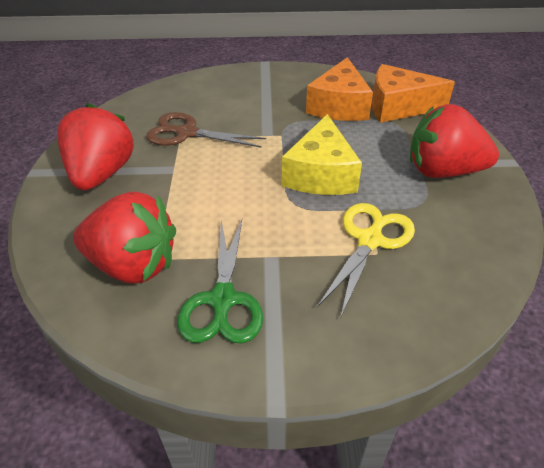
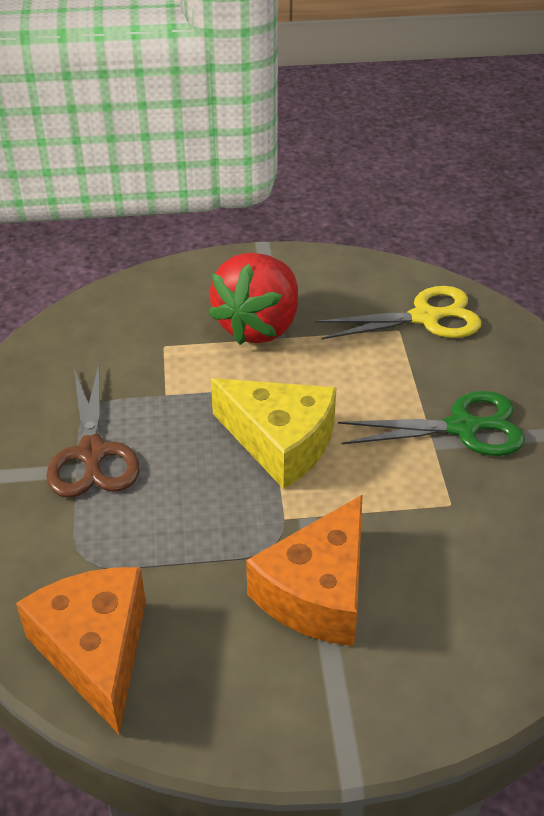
red strawberry: [57,103,134,190] [73,192,176,283] [410,104,499,178] = 3 -> [209,253,298,345] = 1

